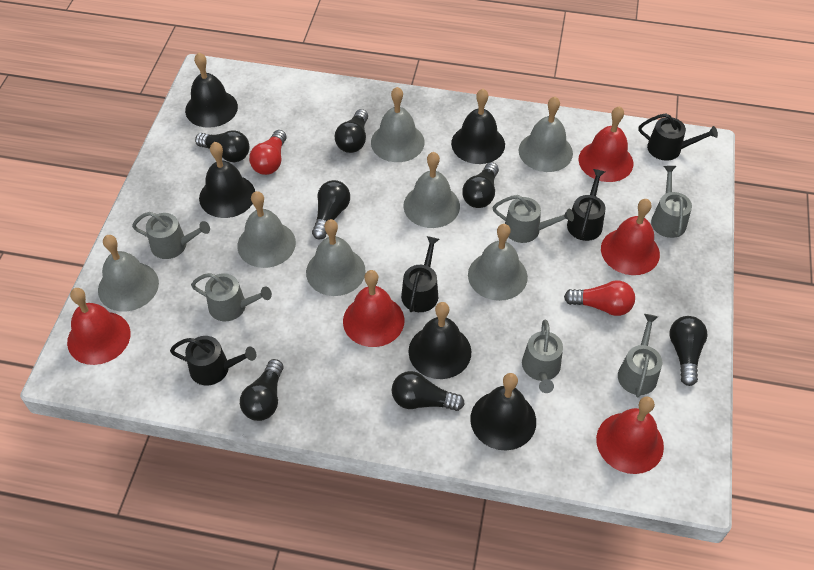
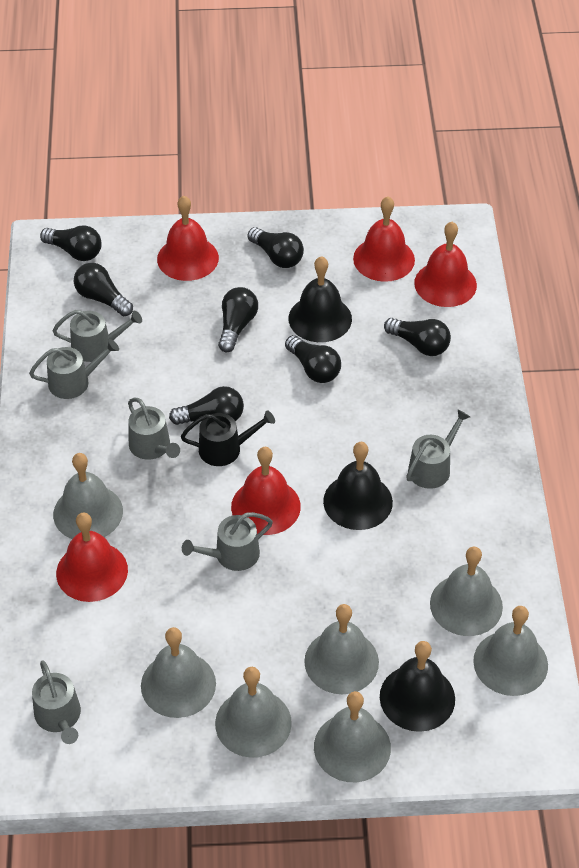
black bell: [185,53,238,128] [199,142,255,218] [408,302,471,379] [451,89,505,164] [470,373,536,450] = 5 -> [289,256,352,342] [323,442,393,530] [380,641,455,732] = 3
black watering can: [170,336,257,385] [401,236,439,312] [567,169,606,241] [639,113,718,161] = 4 -> [181,410,275,466] = 1
red light bulb: [249,130,287,175] [564,280,635,316] = 2 -> none = 0

